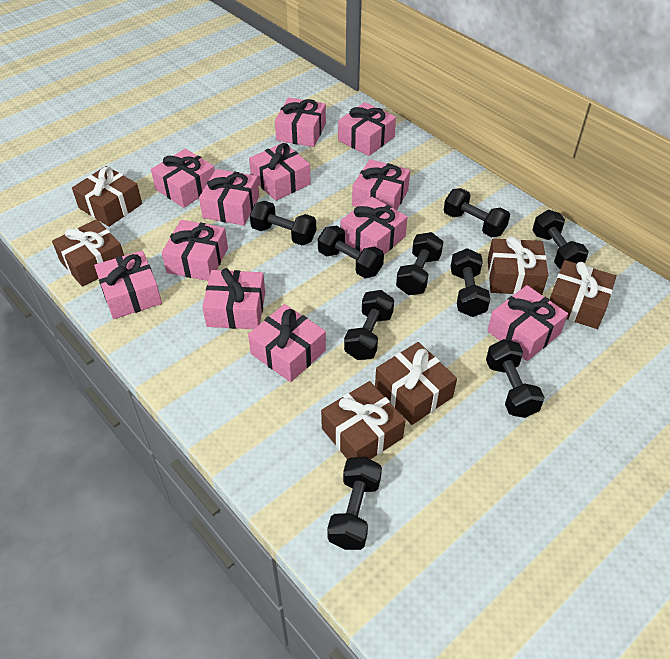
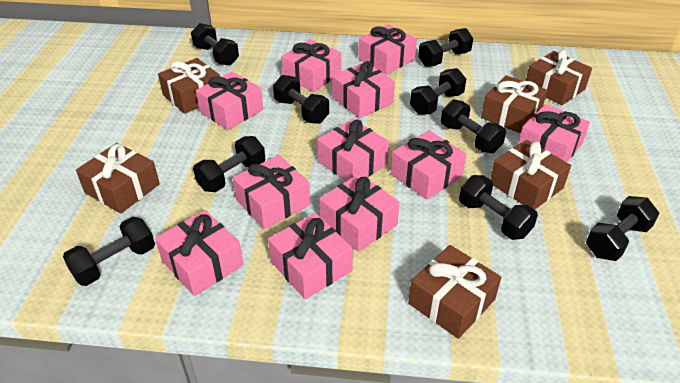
pink gift: [94,251,162,319] [151,149,215,208] [162,220,228,281] [199,169,259,226] [202,268,265,329] [248,304,326,382] [249,142,311,201] [275,97,326,147] [338,102,396,156] [341,197,407,254] [352,159,410,210] [487,285,568,361] = 12 -> [155,210,243,296] [196,72,263,130] [233,155,310,229] [268,213,353,299] [281,39,341,92] [317,119,389,181] [319,174,400,252] [332,61,395,118] [358,25,417,75] [391,130,466,200] [518,104,590,162] = 11

